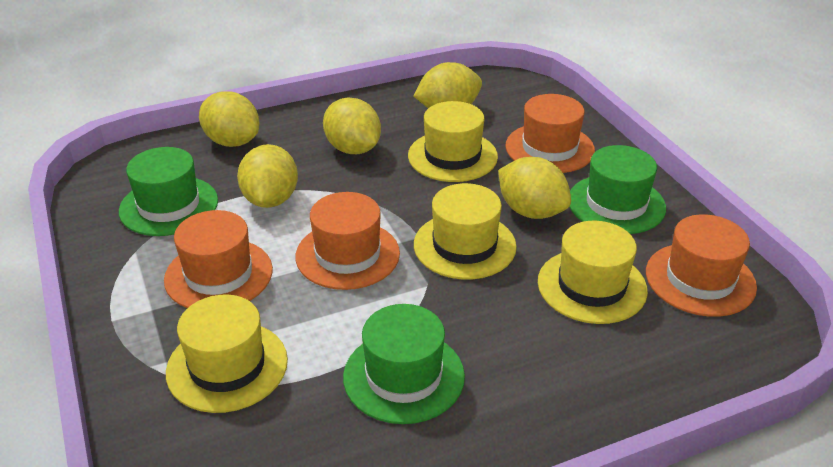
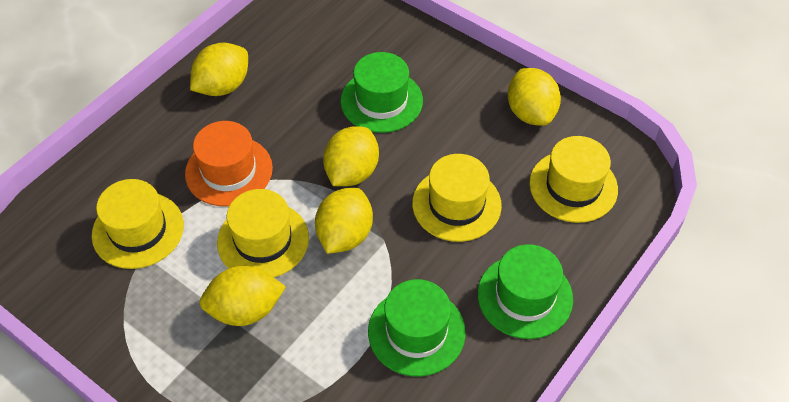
orange hat: [164,210,273,308] [295,192,400,290] [505,94,595,173] [646,214,757,317] = 4 -> [185,121,273,206] = 1

